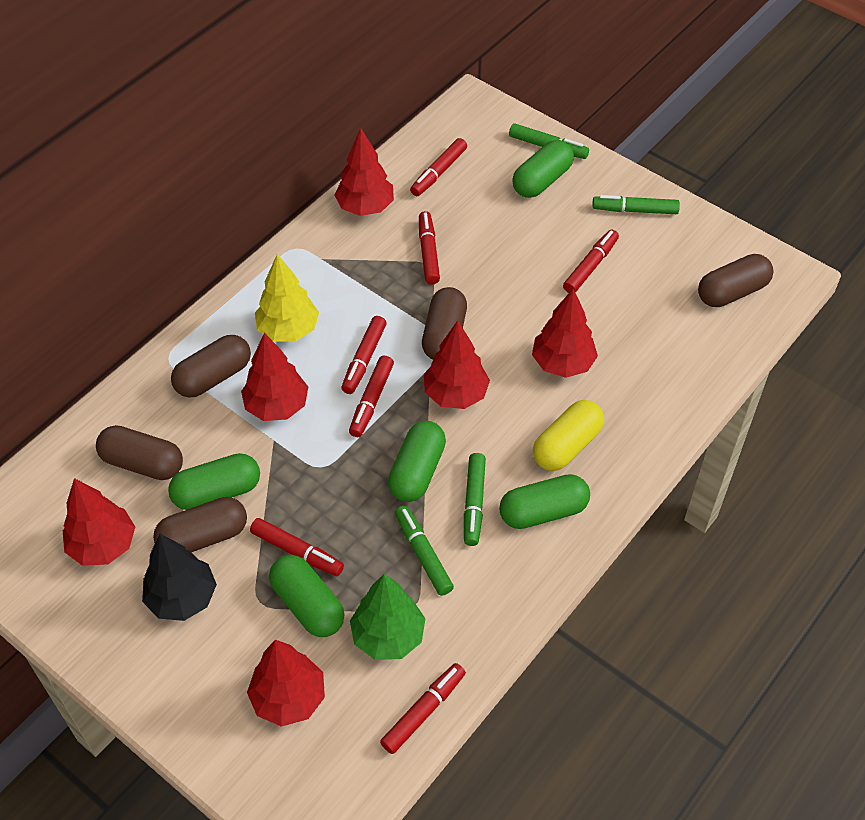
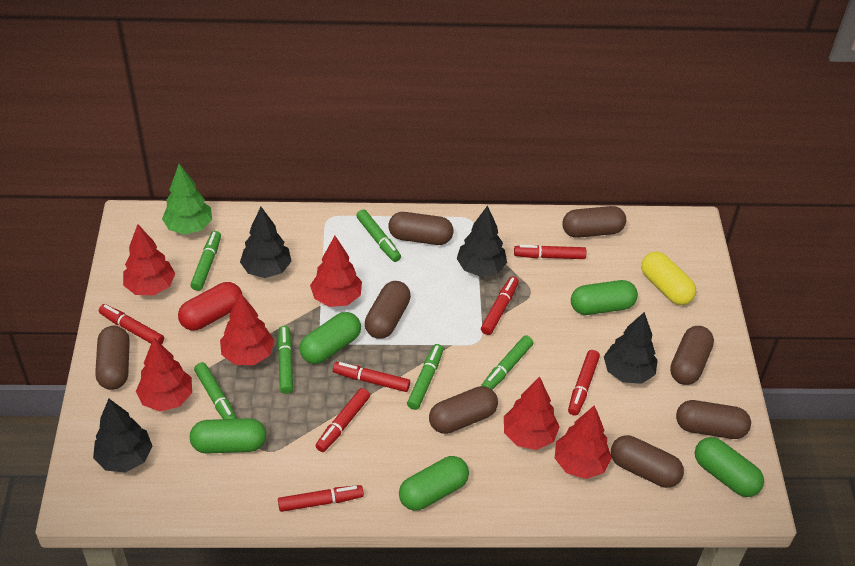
black tree: [142,534,217,621] = 1 -> [93,399,152,472] [240,207,292,278] [457,205,507,277] [604,312,658,384] = 4
brown capsule: [96,425,183,480] [153,497,247,552] [171,335,251,398] [422,287,467,360] [698,254,773,307] = 5 -> [95,326,130,390] [365,281,411,339] [388,212,453,245] [429,386,498,434] [562,206,626,238] [611,435,684,488] [670,326,714,385] [676,400,751,439] = 8
green marker: [395,506,454,596] [464,453,486,546] [509,123,589,159] [592,195,680,214] = 4 -> [191,231,221,291] [194,362,237,419] [278,326,293,394] [356,209,401,262] [407,344,444,410] [481,335,533,390] = 6
red capsule: none = 0 -> [178,282,242,330] = 1
yellow tree: [255,254,319,341] = 1 -> none = 0

